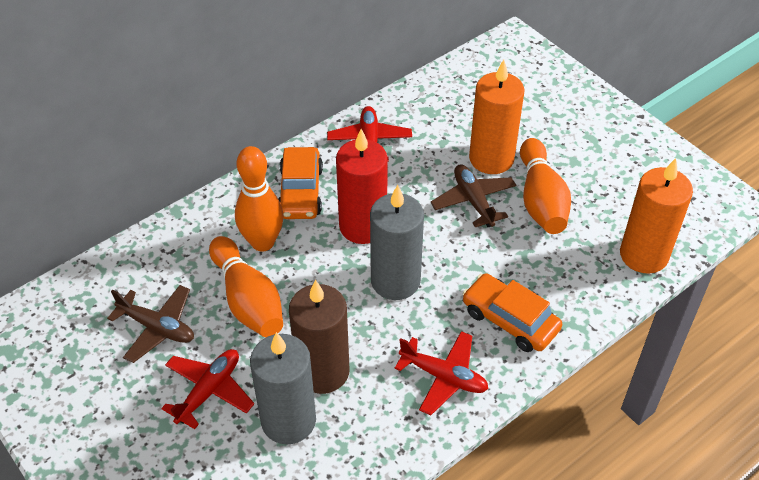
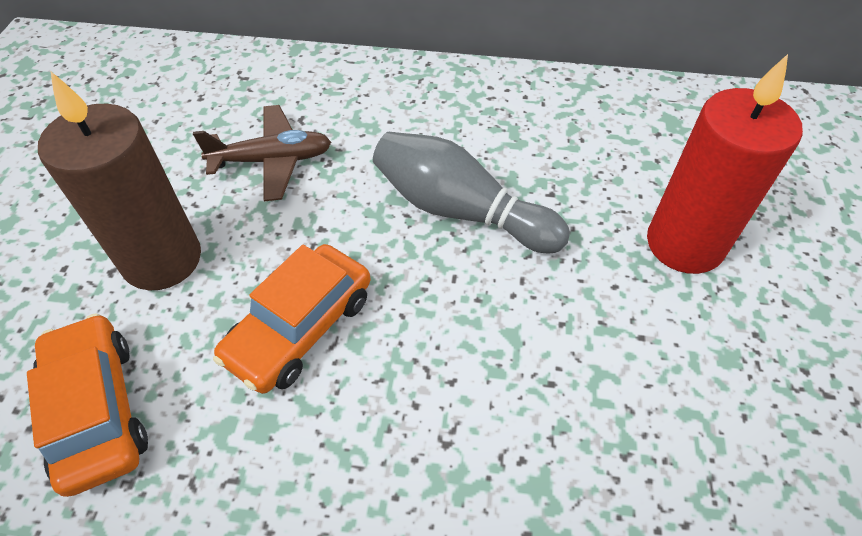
brown plane: [107,285,194,363] [431,164,516,227] = 2 -> [193,105,331,201] = 1
grey bowling pin: none = 0 -> [373,132,570,253] = 1
grey candle: [250,332,316,445] [370,185,424,300] = 2 -> none = 0
orange bowling pin: [209,236,283,337] [235,146,284,252] [520,138,571,234] = 3 -> none = 0
orange candle: [469,60,525,174] [620,158,693,274] = 2 -> none = 0
red plane: [161,349,254,429] [327,106,412,162] [395,331,489,415] = 3 -> none = 0

